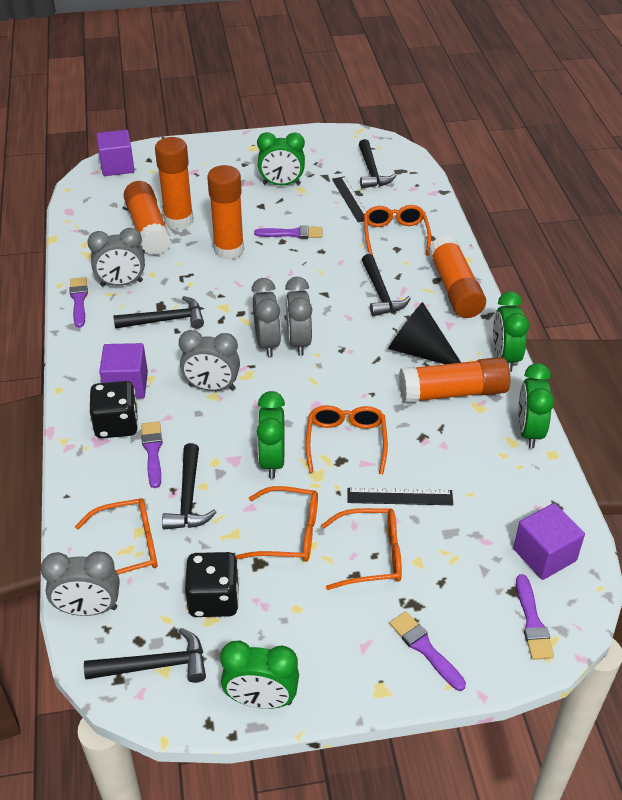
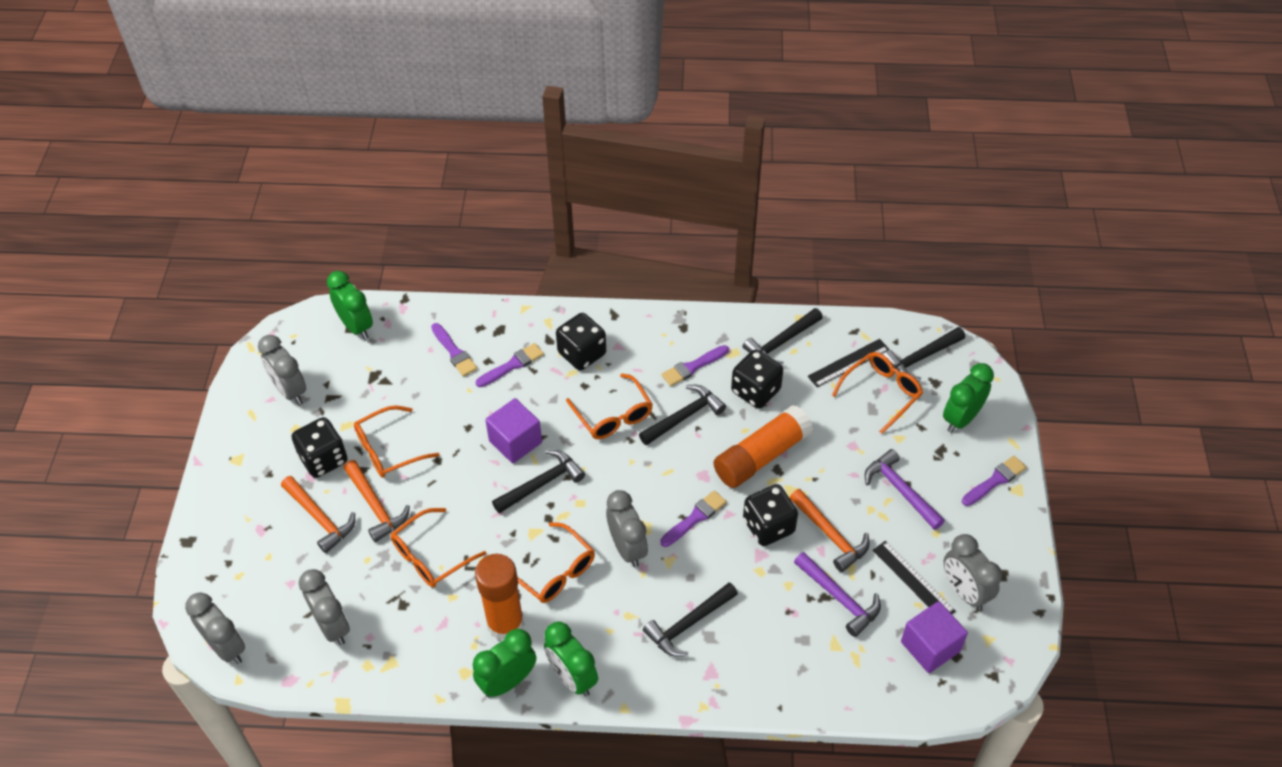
black cone: [388,302,461,364] = 1 -> none = 0
black dice: [90,381,138,438] [185,552,240,617] = 2 -> [292,417,347,478] [556,313,606,370] [731,349,783,409] [743,484,798,546] = 4
green clock: [220,641,299,709] [257,132,305,185] [257,391,285,479] [493,291,529,372] [518,363,554,449] = 5 -> [327,271,373,339] [473,629,536,698] [544,622,598,696] [943,363,994,433] = 4
orange glue stick: [123,181,171,255] [155,137,194,229] [207,165,244,260] [399,357,511,403] [429,235,486,318] = 5 -> [475,554,524,640] [713,405,813,488] = 2
orange hammer: none = 0 -> [281,476,355,553] [343,460,410,542] [790,489,870,572] = 3
purple cube: [96,130,135,176] [99,343,148,399] [513,503,585,580] = 3 -> [485,398,542,463] [901,601,968,673] = 2
purple hammer: none = 0 -> [794,552,881,637] [865,449,945,530] = 2

